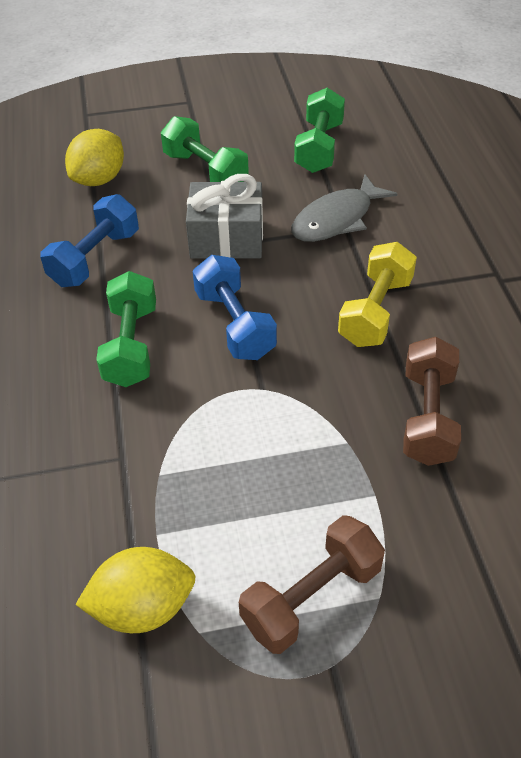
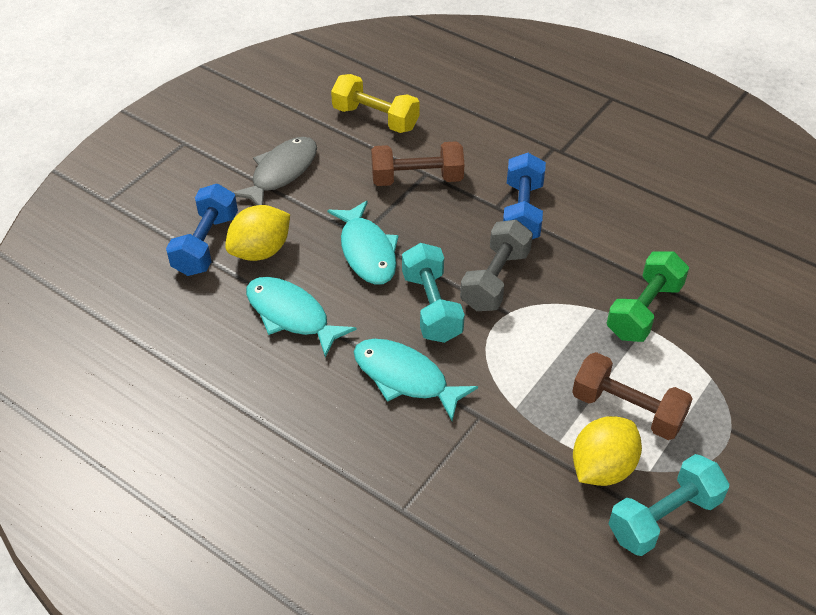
green dumbbell: [96,271,156,387] [161,116,249,182] [294,88,345,173] = 3 -> [607,251,689,342] = 1
grey dumbbell: none = 0 -> [460,220,533,311] = 1
grey gift: [186,174,263,258] = 1 -> none = 0
turquoise dumbbell: none = 0 -> [402,243,465,343] [608,454,729,556] = 2
turquoise fish: none = 0 -> [246,277,357,358] [327,201,399,285] [354,339,478,421] = 3

